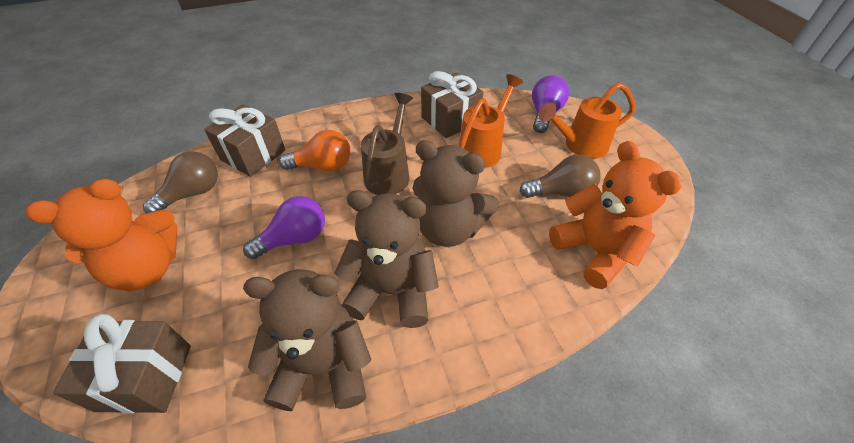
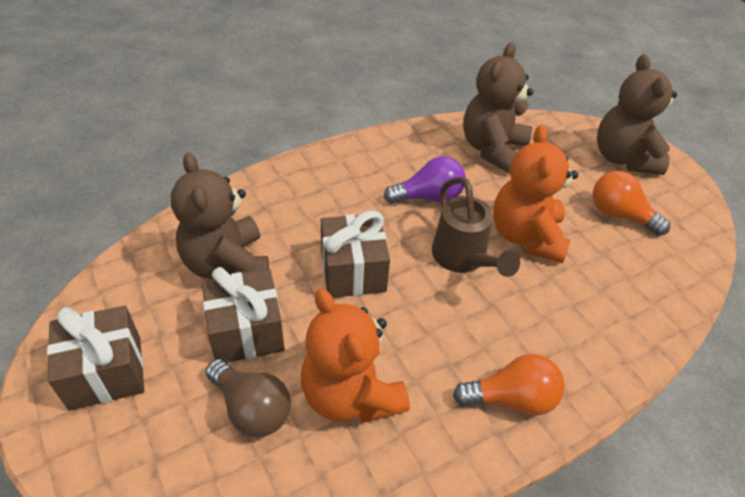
brown light bulb: [143,151,218,213] [519,155,601,198] = 2 -> [206,359,291,437] = 1
orange light bulb: [279,130,350,171] = 1 -> [453,354,565,416] [593,171,670,236] = 2
orange watering can: [459,74,523,168] [539,82,635,159] = 2 -> none = 0
purple light bulb: [243,196,325,259] [532,75,569,133] = 2 -> [384,156,466,204] = 1

